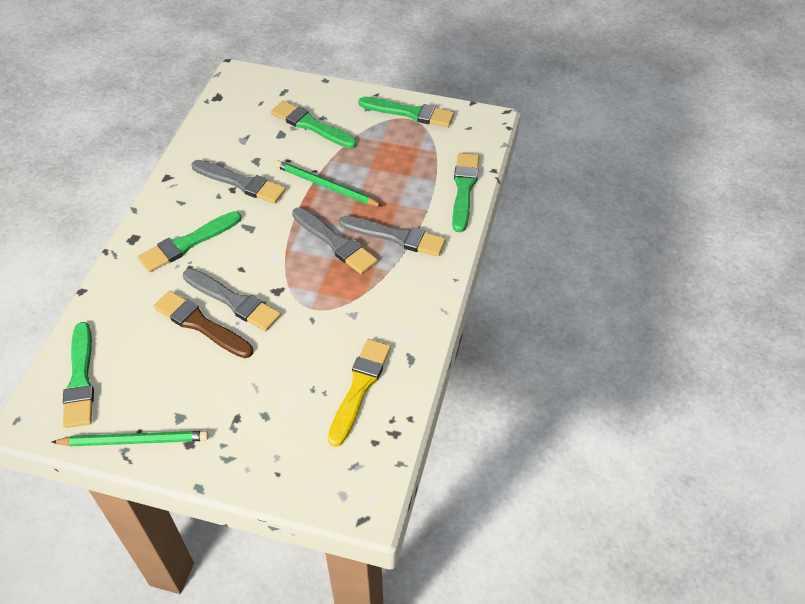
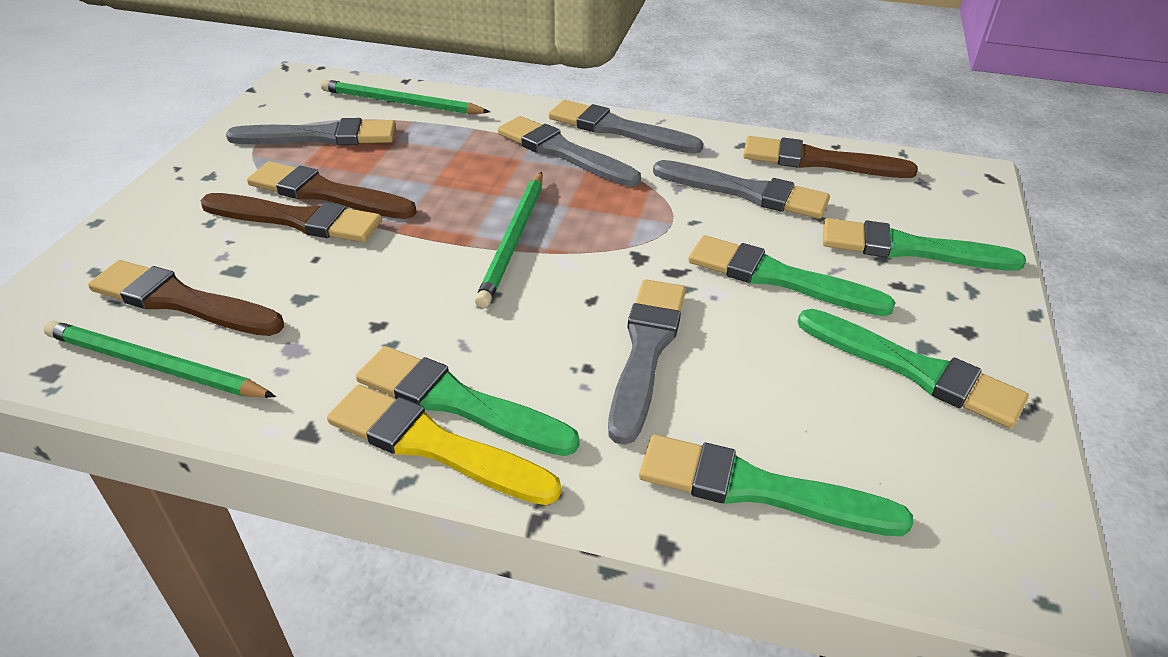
brown brush: [153,291,253,358] = 1 -> [88,260,284,336] [200,193,382,242] [247,161,417,219] [743,136,918,178] = 4
green pencil: [52,431,209,446] [275,160,383,207] = 2 -> [43,321,276,398] [321,79,490,114] [475,172,543,308] = 3
grey brush: [183,268,281,331] [191,160,286,204] [292,207,378,274] [339,216,446,257] = 4 -> [226,118,396,145] [498,116,641,187] [549,100,703,154] [608,279,686,445] [653,160,830,219] = 5

